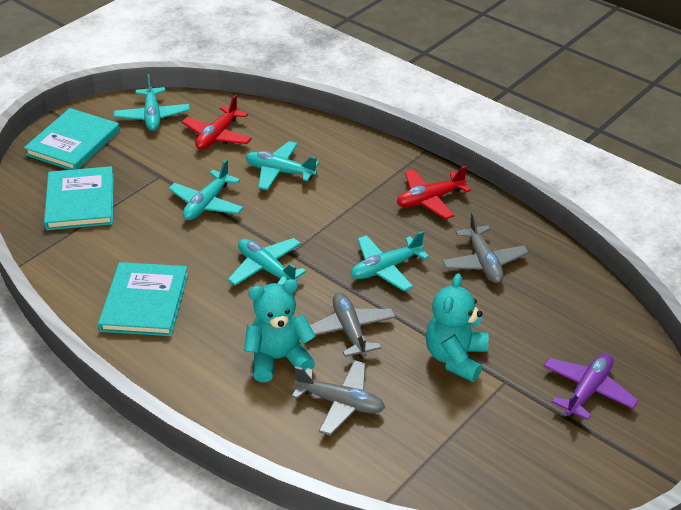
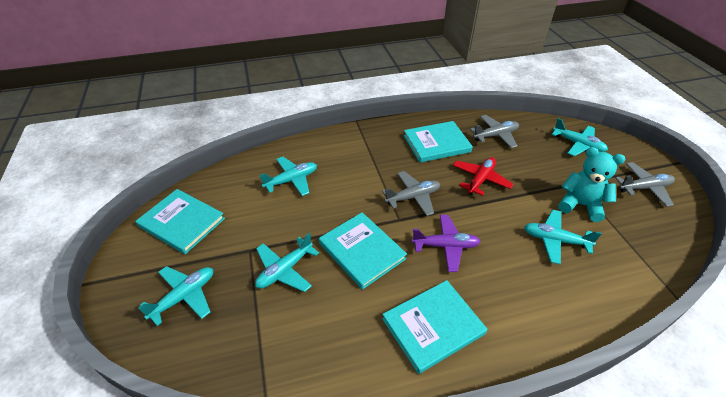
red plane: [182,95,252,150] [397,166,471,219] = 2 -> [453,157,514,196] = 1
turquoise book: [24,108,120,170] [44,166,114,230] [98,262,188,336] = 3 -> [136,189,225,254] [319,212,407,290] [382,280,487,374] [403,121,473,163] = 4
turquoise teddy bear: [244,279,315,382] [426,273,489,382] = 2 -> [558,147,625,222] = 1

